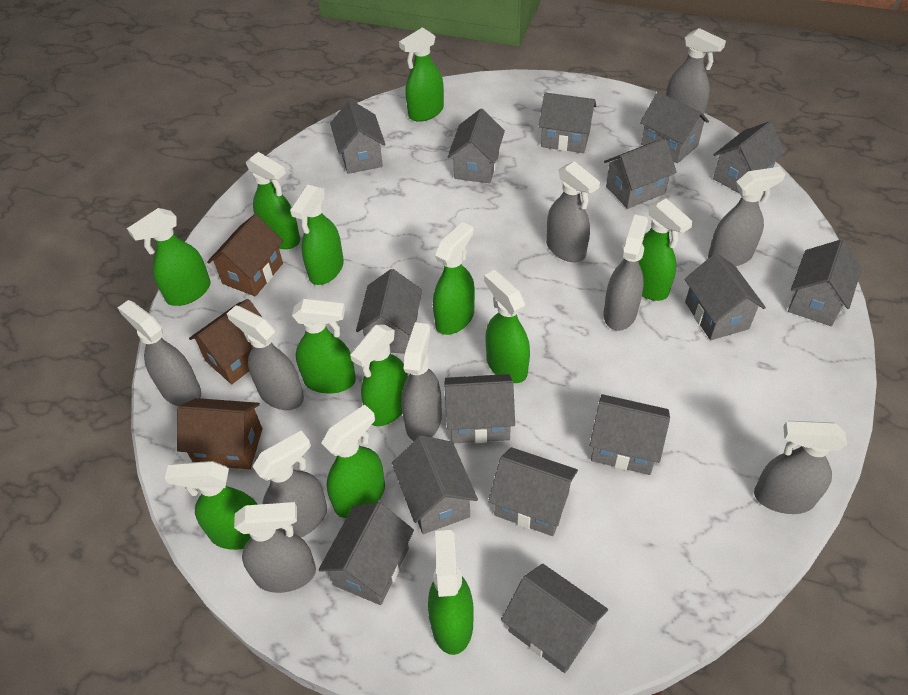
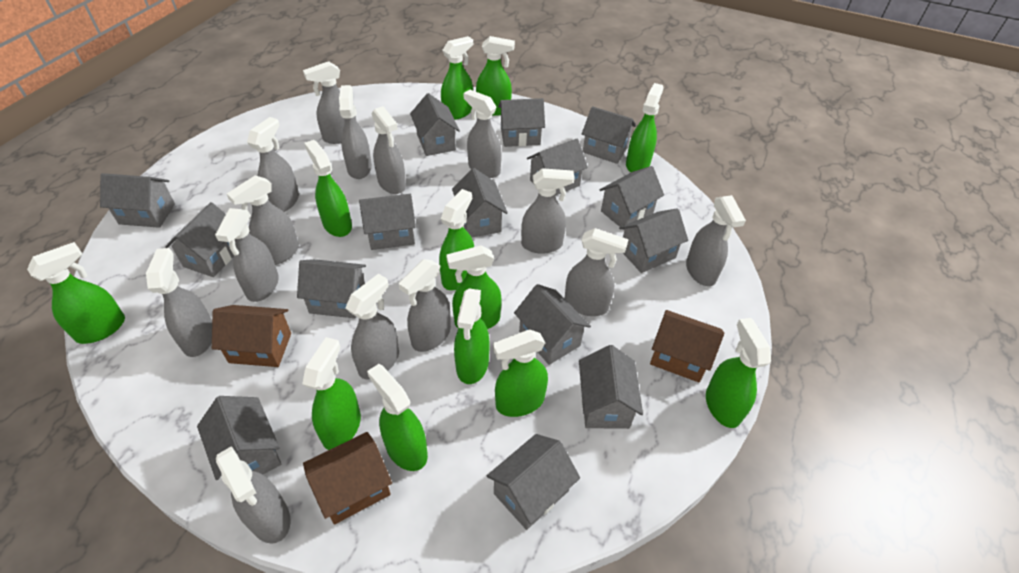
grey spray bottle: [118,300,201,406] [227,305,304,410] [234,502,316,593] [252,430,327,537] [401,322,442,441] [546,161,600,262] [604,215,648,331] [666,28,726,115] [708,167,785,266] [754,421,847,514] = 10 -> [146,248,212,357] [215,208,279,302] [216,446,291,544] [227,176,299,265] [247,117,299,212] [303,61,356,144] [339,85,372,179] [345,274,399,380] [372,106,406,194] [399,259,451,352] [463,89,502,178] [521,168,575,254] [565,228,629,316] [686,195,746,286] = 14

